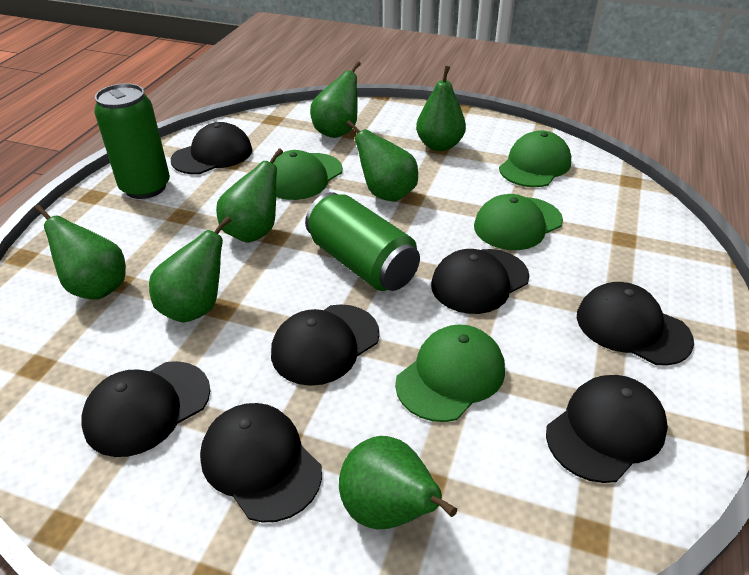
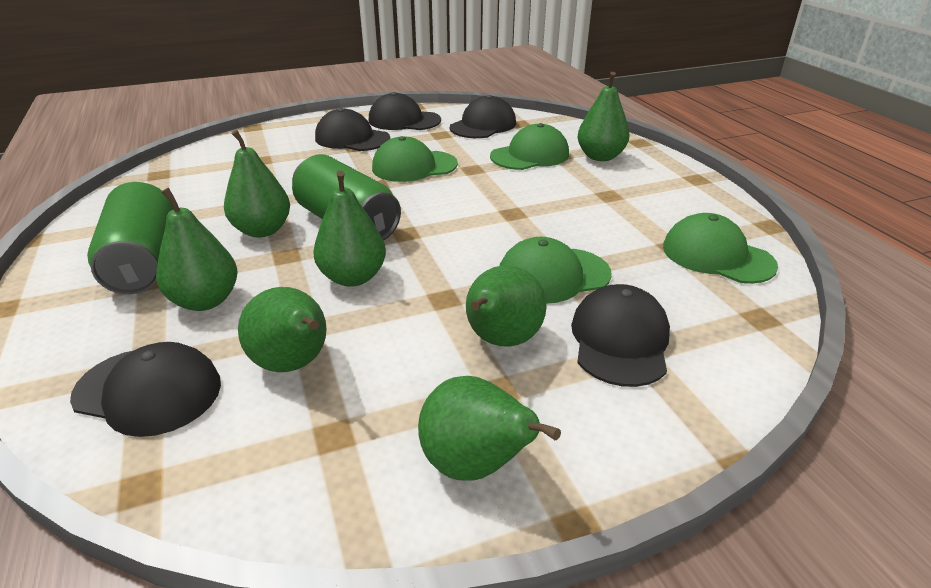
black cap: [81,361,210,457] [171,122,252,174] [200,403,322,523] [271,304,380,386] [431,249,529,314] [546,375,668,483] [577,282,694,365] = 7 -> [70,342,221,437] [315,108,391,151] [369,92,441,130] [450,95,516,138] [571,284,670,387] = 5

